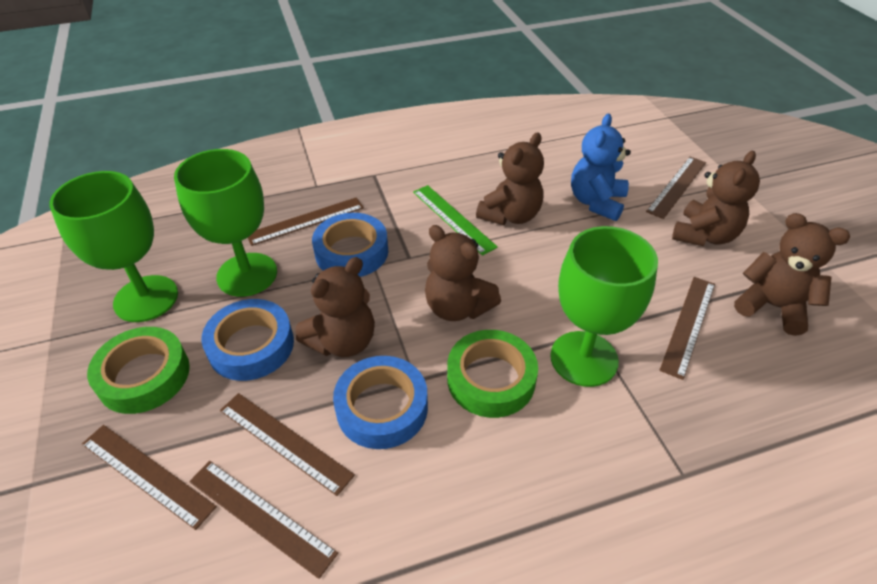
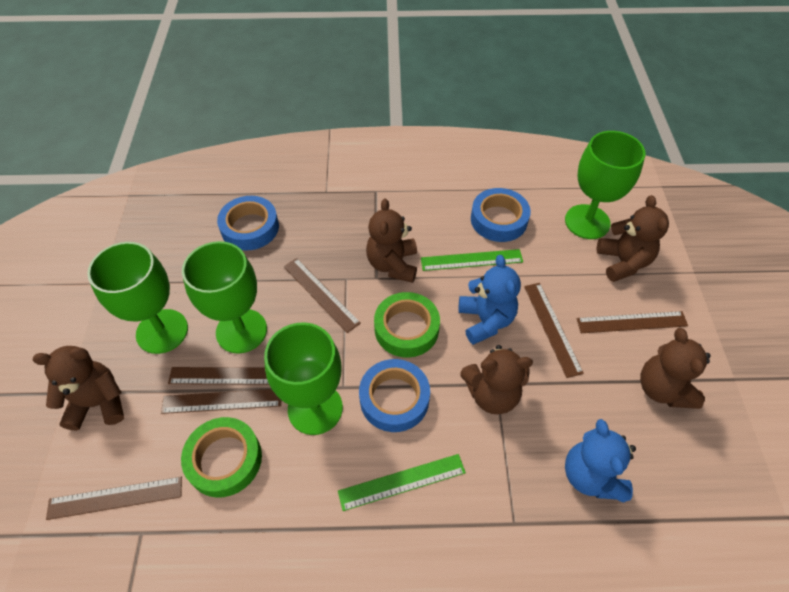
blue teddy bear: [571,114,631,221] = 1 -> [459,255,521,345] [565,419,636,503] = 2
green goblet: [49,171,178,322] [174,149,277,297] [550,226,658,387] = 3 -> [87,242,188,354] [182,241,267,354] [264,322,343,435] [565,131,645,239] = 4
green ruler: [413,185,498,256] = 1 -> [338,454,466,511] [421,249,523,271] = 2

